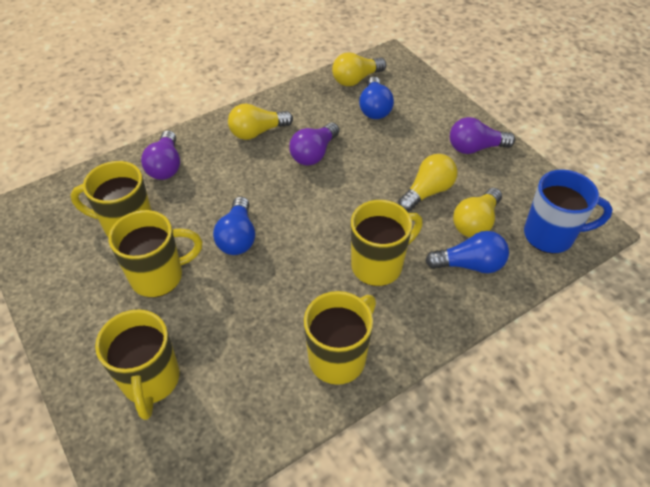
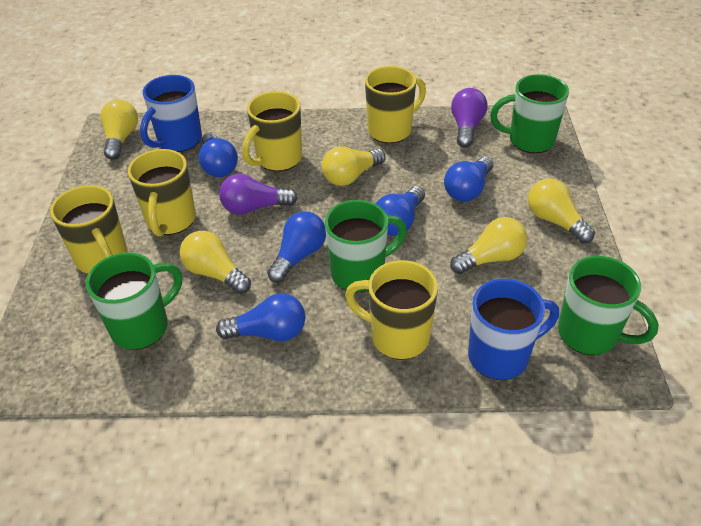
blue light bulb: [213,196,255,255] [359,77,394,119] [426,231,509,273] = 3 -> [199,133,238,177] [216,293,305,341] [267,211,326,283] [376,186,425,236] [444,156,494,202] = 5
blue mug: [524,169,613,254] = 1 -> [140,75,202,152] [468,279,559,380] = 2
green mug: none = 0 -> [86,252,182,350] [325,200,407,292] [490,74,569,153] [558,256,659,355] = 4
purple light bulb: [141,130,180,180] [289,122,340,166] [450,117,515,154] = 3 -> [219,174,298,215] [451,88,488,147] = 2
yellow light bulb: [228,104,293,140] [332,52,386,86] [398,154,458,212] [453,188,502,237] = 4 -> [100,99,138,160] [180,231,251,294] [322,146,385,186] [450,217,528,274] [528,178,595,243] = 5

